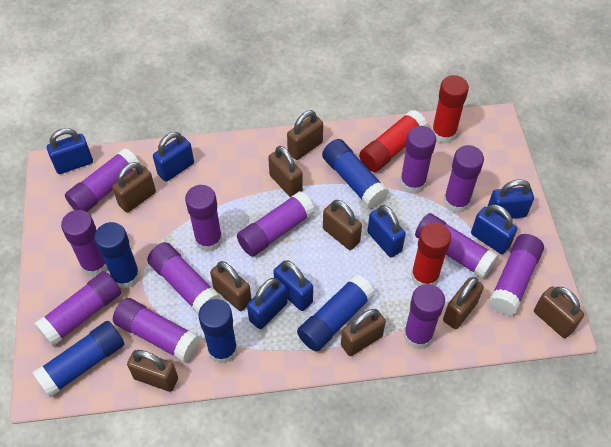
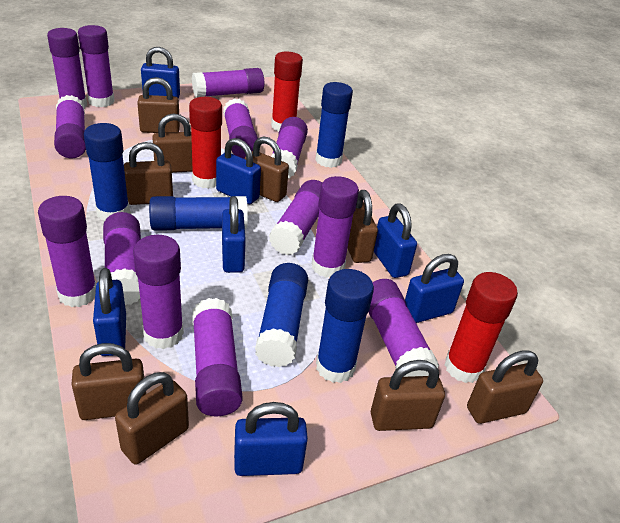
purple glue stick: [34,271,121,346] [61,210,107,277] [65,148,141,212] [113,298,200,362] [147,242,221,314] [185,185,222,252] [237,191,315,256] [400,126,436,193] [404,284,445,349] [415,213,498,279] [444,145,484,213] [489,234,544,315] = 12 -> [38,196,96,307] [47,28,87,108] [54,95,86,158] [78,25,114,107] [103,212,141,305] [133,235,184,349] [192,68,264,98] [192,298,243,417] [223,98,258,159] [269,180,322,255] [271,117,308,178] [312,176,359,278] [368,279,439,377] = 13

